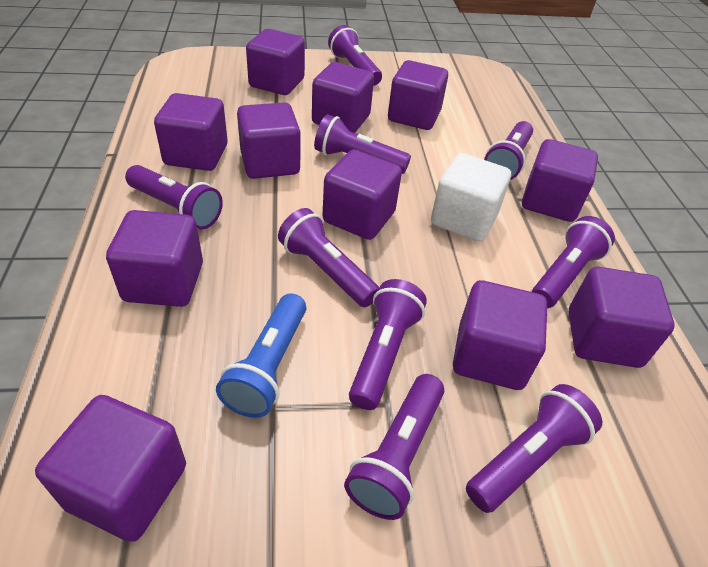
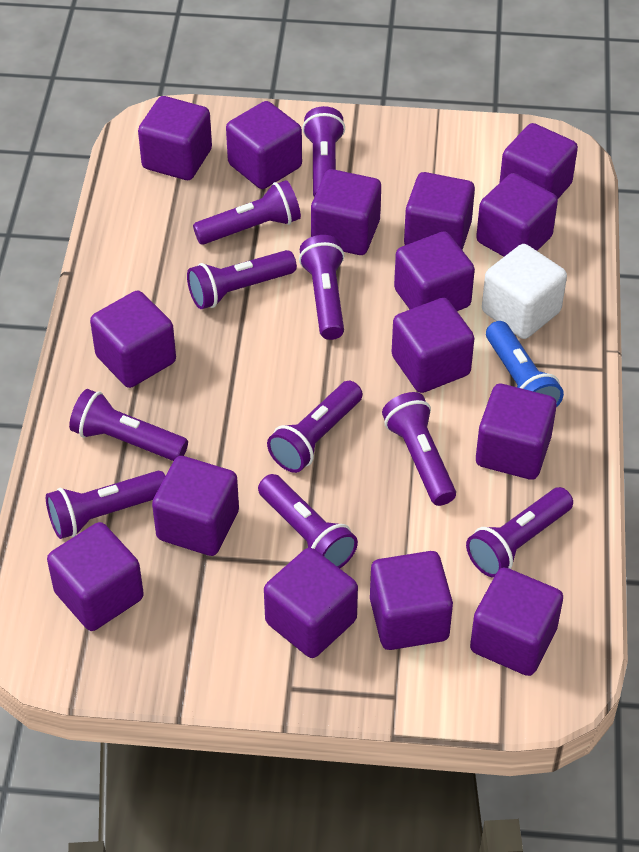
purple cube: [35,395,186,542] [106,210,203,307] [154,93,228,171] [237,102,300,179] [246,29,305,95] [312,62,374,133] [323,150,402,240] [388,60,448,130] [453,280,547,390] [522,139,598,222] [569,267,675,368] = 11 -> [47,522,144,631] [90,290,176,388] [138,96,212,180] [152,456,239,556] [226,101,302,189] [264,548,358,658] [311,169,381,255] [370,551,453,650] [392,298,474,393] [394,231,475,311] [404,172,475,250] [470,568,563,676] [476,173,558,257] [476,384,557,480] [499,123,578,199] = 15
purple flashlight: [125,165,223,229] [278,208,379,307] [314,114,411,174] [328,25,382,86] [344,374,444,520] [349,279,427,410] [466,384,602,513] [484,121,533,180] [531,216,615,308] = 9 -> [46,471,165,539] [69,389,188,461] [187,250,297,309] [193,180,301,245] [258,474,358,568] [267,381,363,473] [299,235,344,340] [302,106,345,197] [382,392,456,506] [466,487,573,577] = 10

